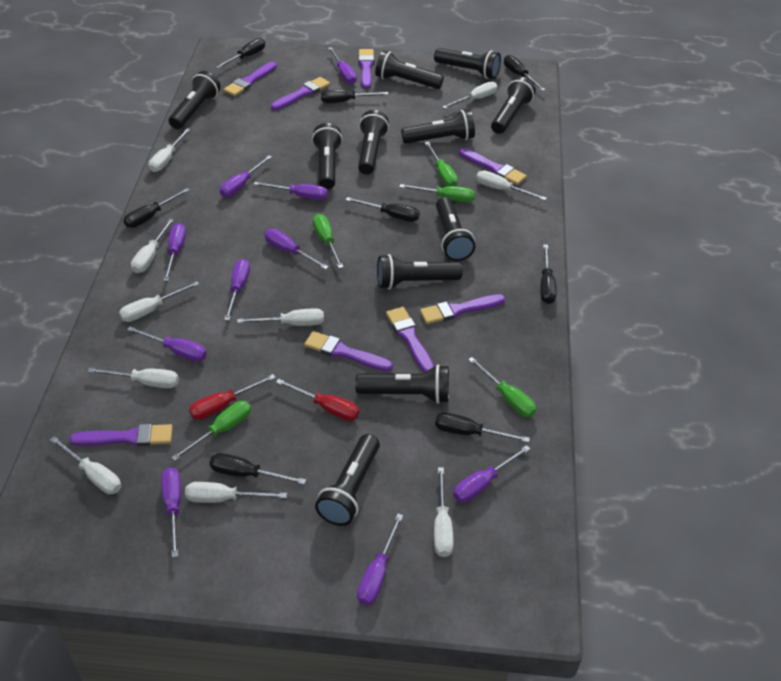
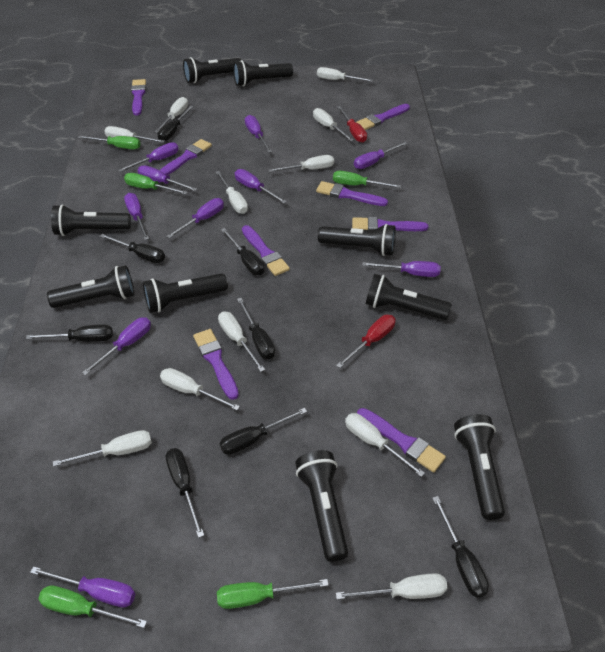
black flashlight: [169,71,221,129] [312,123,343,190] [315,434,380,526] [355,364,449,404] [358,110,389,174] [375,51,444,89] [377,254,463,289] [401,110,475,143] [434,48,501,79] [436,197,475,261] [491,77,536,134] = 11 -> [47,265,135,308] [51,204,131,236] [143,273,228,313] [183,57,241,83] [233,60,293,86] [295,450,348,562] [318,224,396,256] [366,274,452,320] [454,414,505,520] = 9
white screwdriver: [50,436,121,494] [88,368,179,388] [119,281,199,322] [131,219,174,273] [149,128,190,172] [185,482,287,503] [237,308,324,326] [434,467,454,557] [442,82,498,109] [476,170,547,200] = 10 -> [53,430,152,467] [104,126,165,143] [155,97,188,133] [160,368,240,410] [215,171,248,214] [218,312,265,372] [269,155,334,172] [313,108,354,142] [317,67,373,82] [336,573,447,600] [345,413,425,477] = 11

